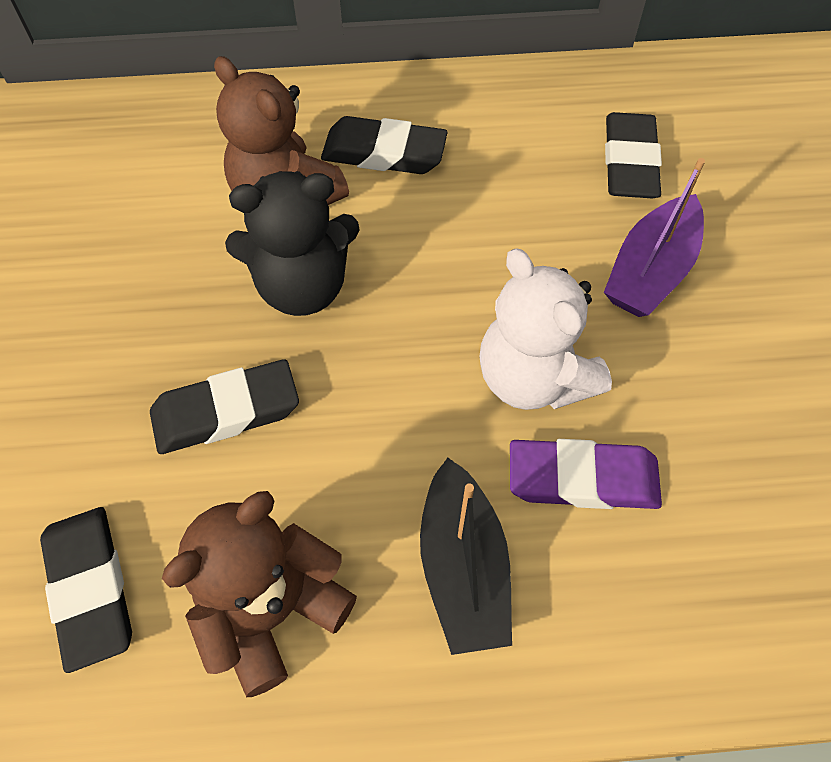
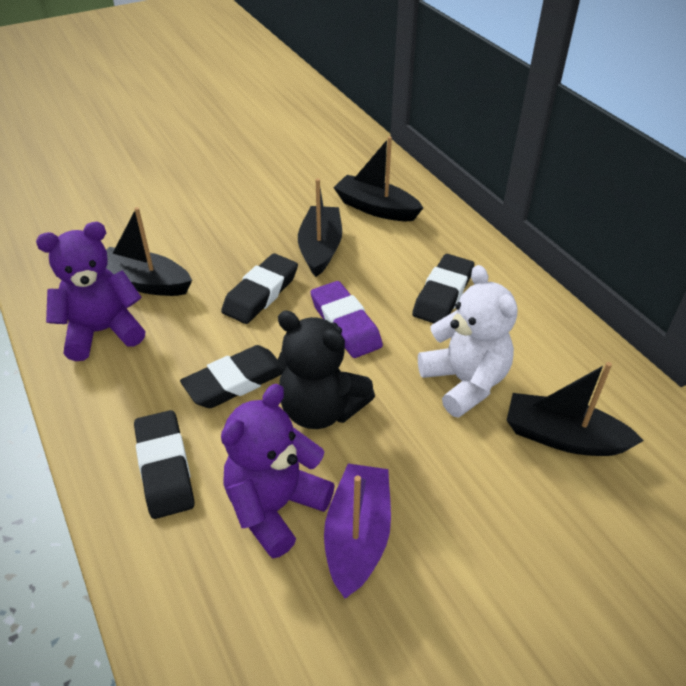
black boat: [420,458,512,655] = 1 -> [106,207,192,296] [298,178,342,277] [333,136,423,221] [506,362,644,456] = 4
brown teddy bear: [162,491,357,697] [214,56,349,205] = 2 -> none = 0
purple teddy bear: none = 0 -> [36,222,146,361] [221,384,335,558] = 2

